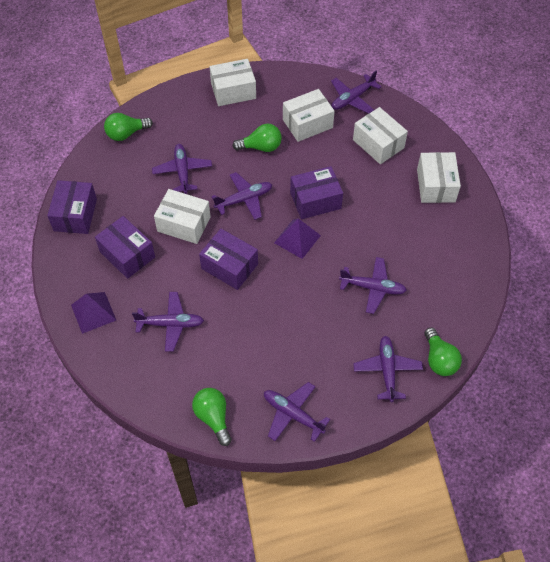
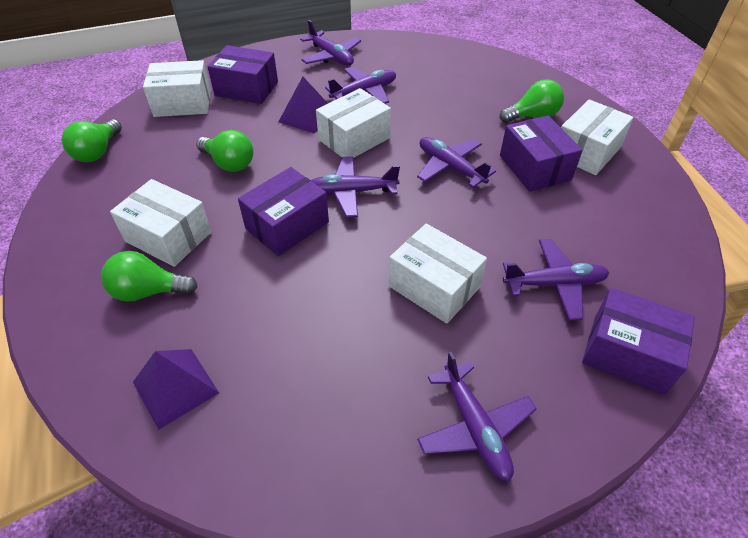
purple plane: [132,292,204,351] [152,144,212,194] [211,172,272,220] [264,382,330,442] [331,71,381,114] [339,257,407,314] [353,336,423,402] = 7 -> [300,20,361,66] [311,156,400,218] [325,67,396,104] [417,137,496,188] [417,352,536,481] [503,239,609,321] = 6

